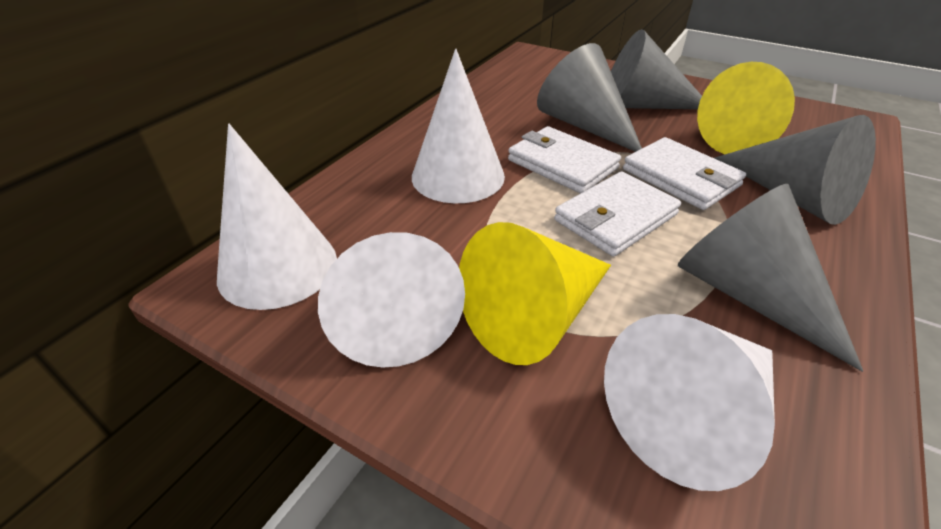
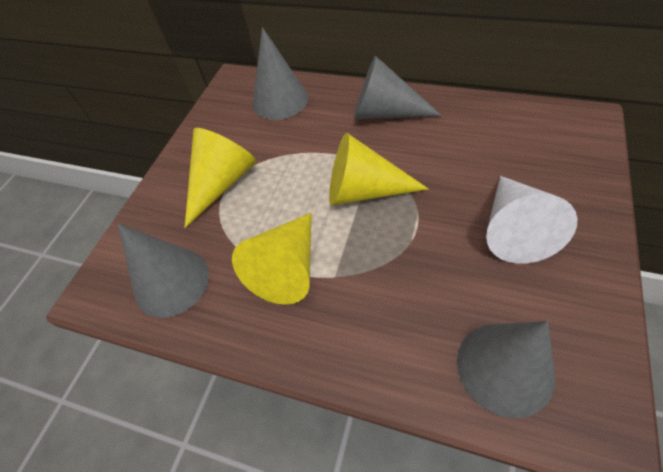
white cone: [217,124,337,310] [318,232,465,368] [412,49,505,203] [604,314,775,491] = 4 -> [486,176,577,264] = 1
white wallet: [508,126,621,194] [554,171,681,257] [623,137,746,210] = 3 -> none = 0
yellow cone: [459,222,611,365] [697,62,795,154] = 2 -> [184,128,257,228] [232,213,312,305] [329,133,429,205] = 3

